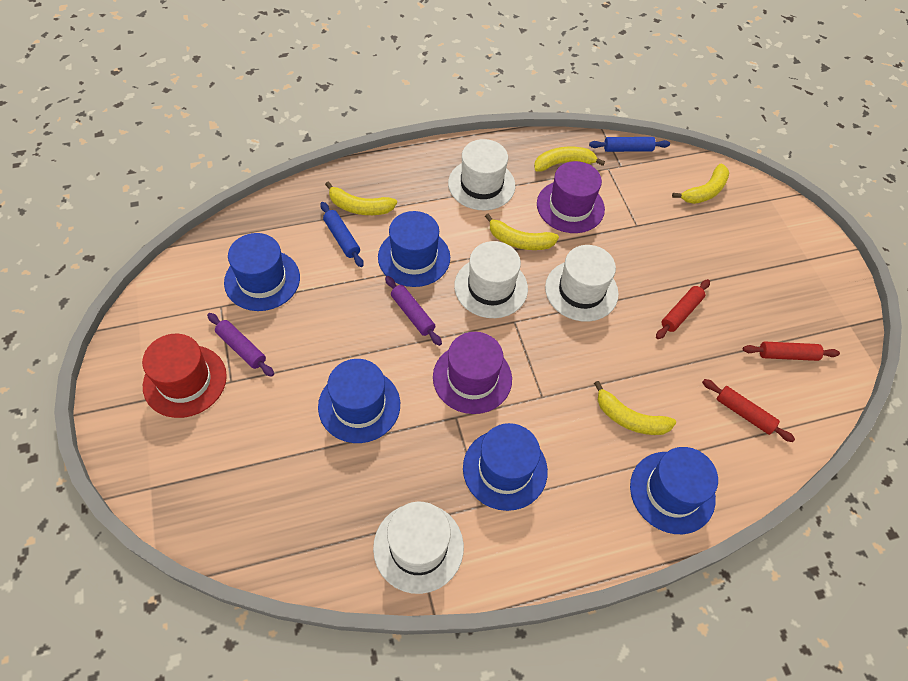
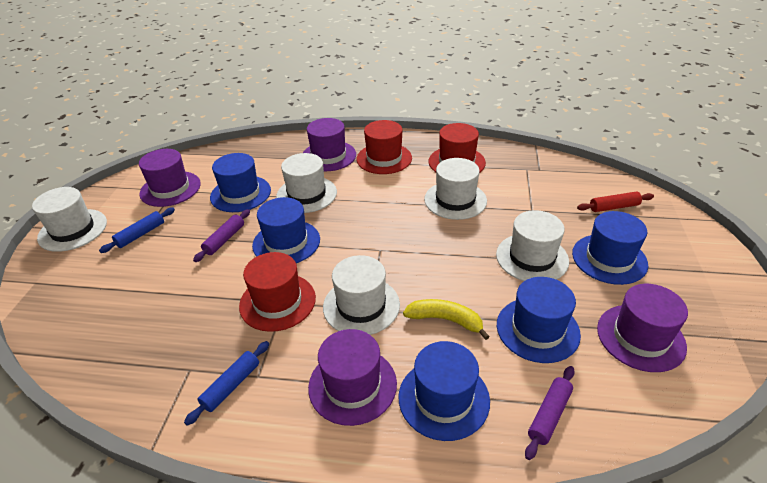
purple hat: [433,332,512,414] [537,161,605,233] = 2 -> [139,149,201,207] [303,118,356,171] [308,329,397,426] [597,284,688,372] = 4
red hat: [142,334,227,418] = 1 -> [239,252,316,332] [356,120,412,174] [429,123,486,173] = 3
red rolling pin: [656,279,710,339] [702,379,795,442] [743,341,840,361] = 3 -> [577,192,654,212] = 1
white hat: [373,502,464,594] [448,139,515,210] [454,241,528,318] [545,245,619,322] = 4 -> [32,187,107,252] [276,153,337,213] [323,255,400,335] [424,158,487,220] [496,210,569,281] = 5
yellow banana: [325,181,397,215] [485,214,559,250] [534,147,605,172] [594,381,676,435] [672,164,729,204] = 5 -> [403,299,490,340] = 1

